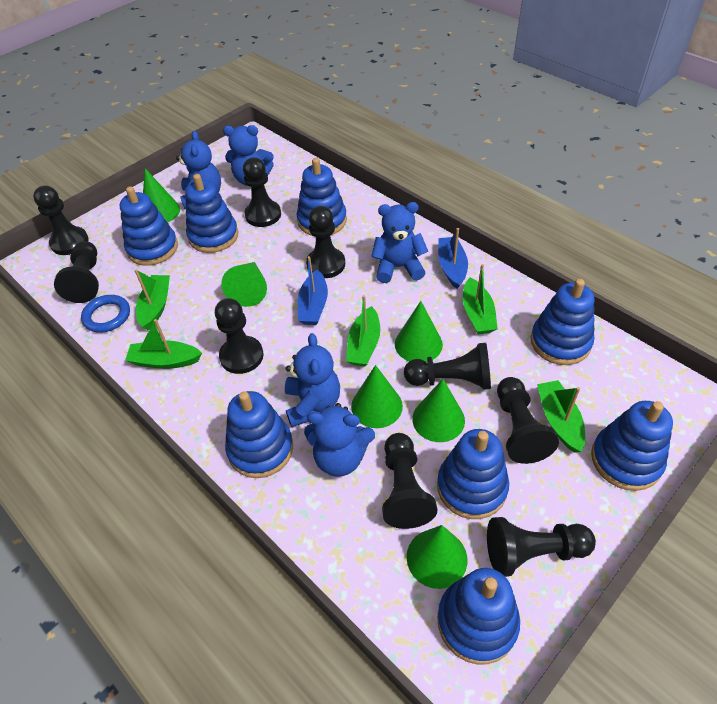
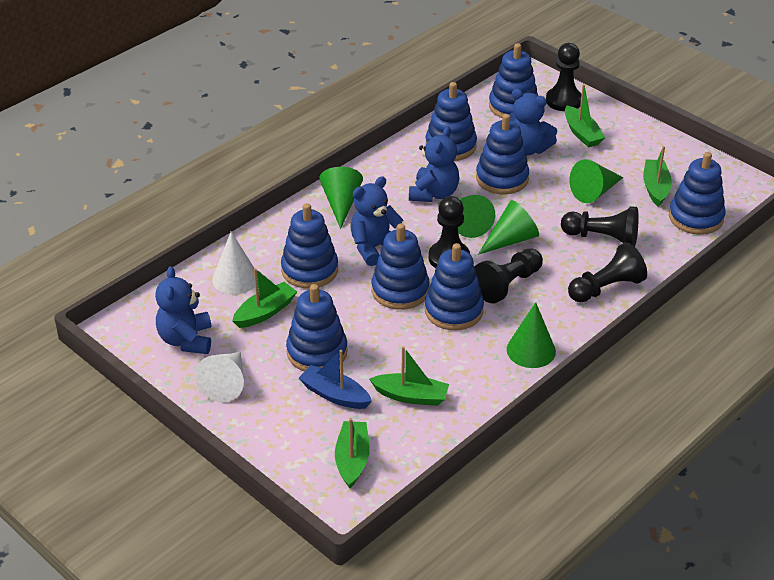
black pawn: [33,186,88,255] [54,241,99,303] [215,298,264,374] [243,157,281,227] [306,206,345,278] [382,433,437,529] [404,343,491,390] [487,517,596,577] [497,377,559,464] = 9 -> [428,196,470,268] [475,248,543,303] [546,43,582,111] [561,206,639,247] [568,242,647,302] = 5
blue boat: [298,256,328,325] [438,228,468,289] = 2 -> [299,350,372,409] = 1
blue ring: [81,295,130,333] = 1 -> none = 0
blue teddy bear: [176,131,221,209] [223,125,274,186] [285,333,340,427] [304,403,375,477] [371,202,428,283] = 5 -> [155,266,211,354] [350,176,403,266] [409,126,459,202] [509,89,557,156] = 4
green cone: [143,168,180,222] [221,262,267,307] [351,365,403,428] [395,301,443,362] [407,525,467,589] [412,379,465,442] = 6 -> [319,167,363,229] [458,195,495,238] [478,200,539,255] [507,302,556,368] [569,159,624,203] = 5
white cone: none = 0 -> [195,352,244,402] [212,232,258,295] = 2

